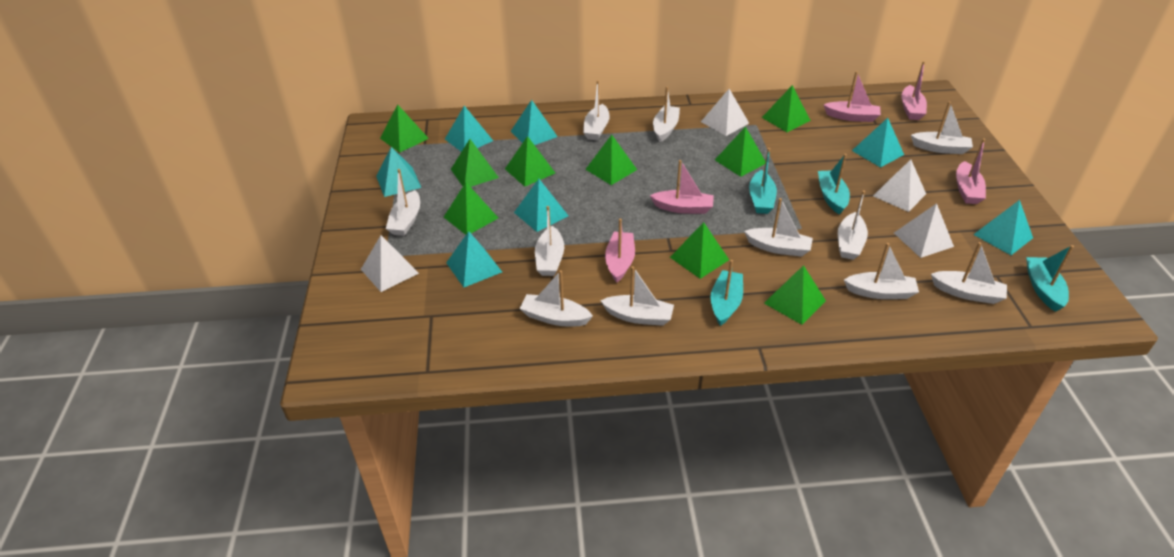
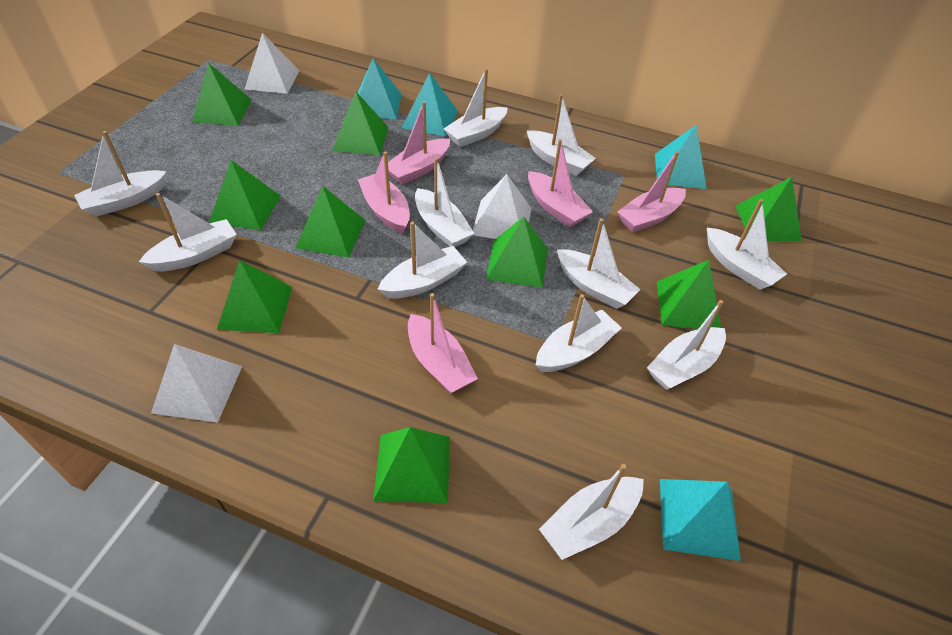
turquoise boat: [711,260,743,326] [749,148,777,214] [818,154,850,215] [1026,245,1074,312] = 4 -> none = 0
turquoise pyramid: [376,147,421,197] [445,106,493,152] [446,231,502,287] [511,100,558,145] [514,179,568,232] [852,118,904,168] [973,200,1033,255] = 7 -> [358,58,402,119] [402,72,458,137] [655,125,707,189] [660,479,741,561] = 4
white pyramid: [361,235,419,292] [701,89,749,136] [873,159,926,212] [894,203,954,258] = 4 -> [151,344,242,423] [244,33,300,94] [473,174,532,239] = 3

